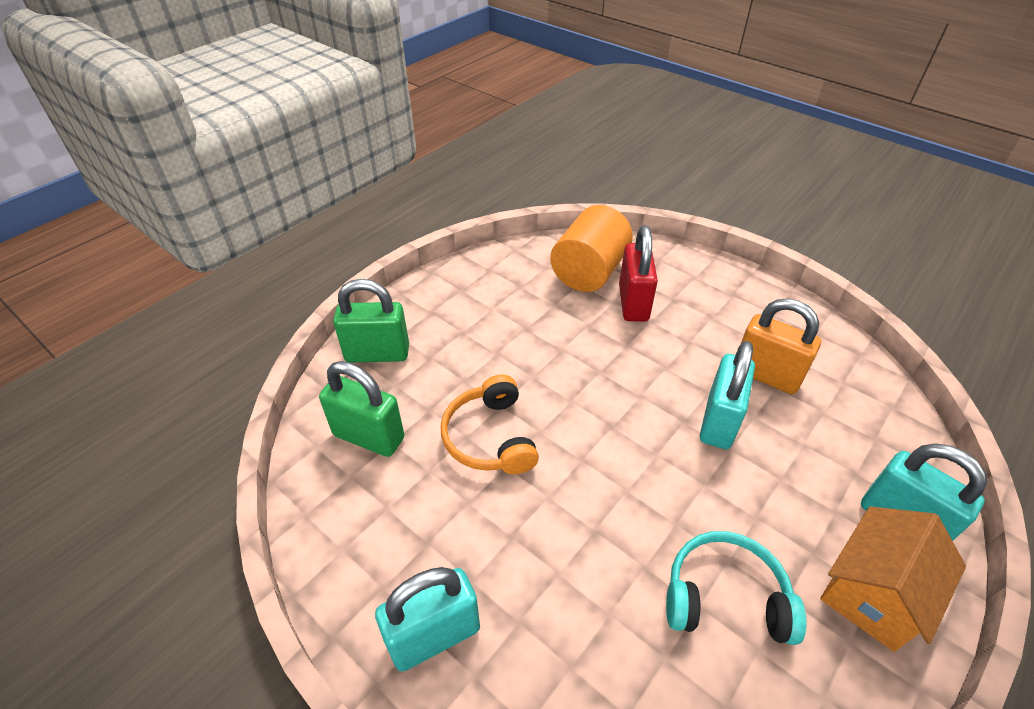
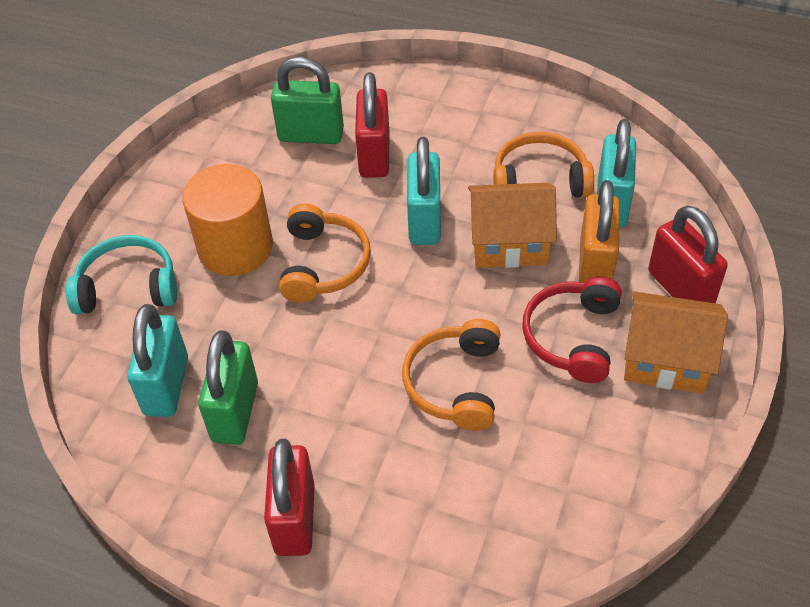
orange headphones: [441,374,539,474] = 1 -> [279,204,371,303] [402,319,500,431] [493,132,594,198] = 3
orange house: [820,506,966,652] = 1 -> [468,183,557,268] [624,291,728,393] = 2
red headphones: none = 0 -> [522,276,622,383] = 1
red padlock: [619,226,658,322] = 1 -> [264,439,315,556] [355,72,390,178] [648,205,728,303] = 3

